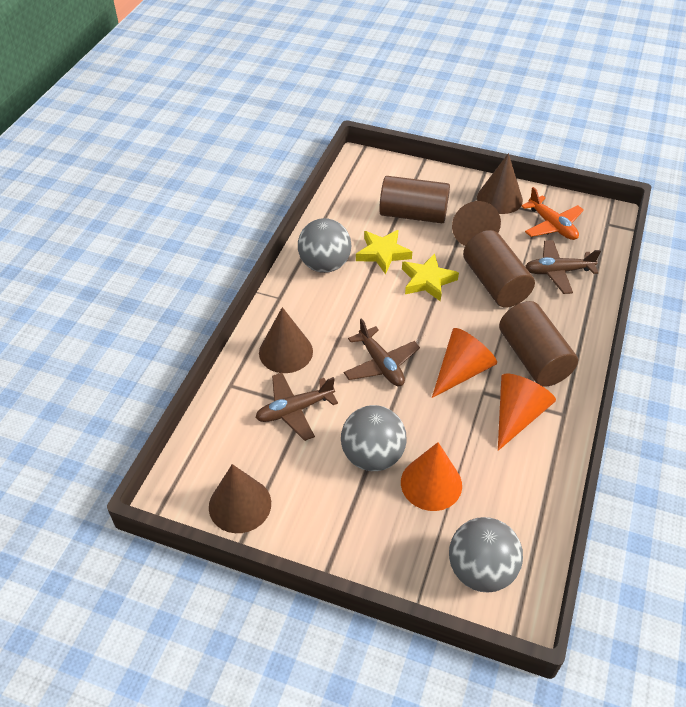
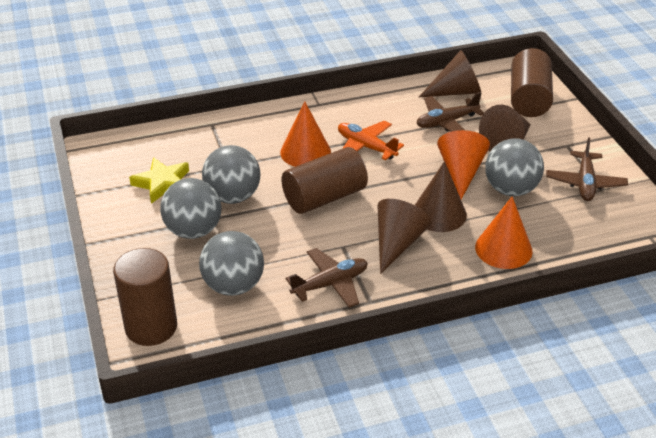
grey ball: [298,218,351,273] [341,405,407,471] [449,517,523,593] = 3 -> [160,178,221,239] [199,231,264,296] [202,145,260,204] [485,138,544,196] = 4
yellow star: [356,230,412,274] [402,253,459,302] = 2 -> [129,157,189,204] = 1

